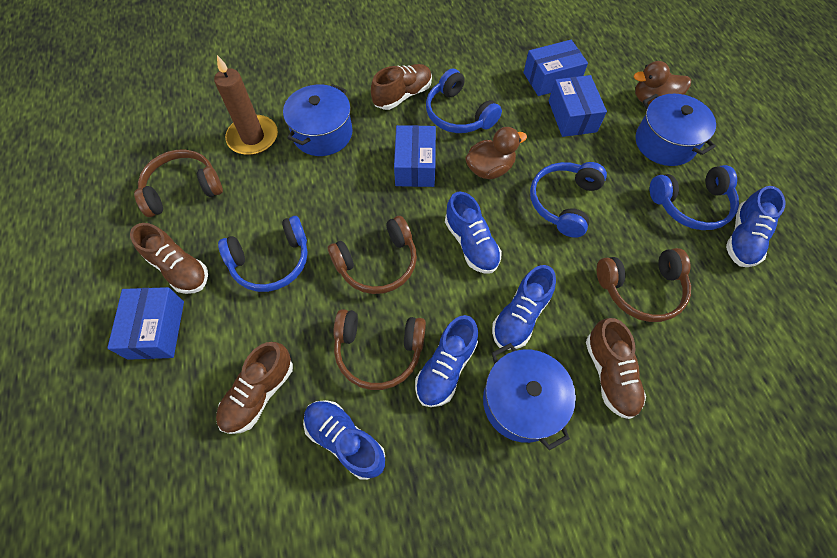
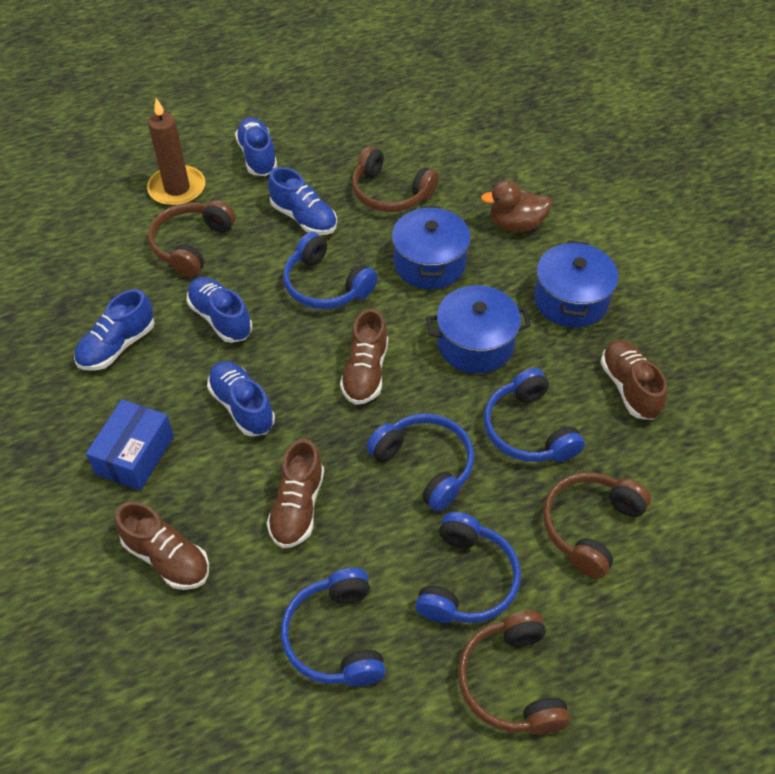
blue box: [107,287,184,360] [394,125,436,187] [524,40,588,96] [549,75,607,137] = 4 -> [86,399,174,491] = 1
blue headphones: [218,216,308,292] [426,69,502,133] [530,162,607,238] [649,165,739,230] = 4 -> [281,568,386,687] [283,232,378,309] [366,413,474,511] [415,512,521,623] [484,368,585,462] = 5
brown duck: [465,127,527,179] [634,61,691,105] = 2 -> [481,180,552,232] = 1

